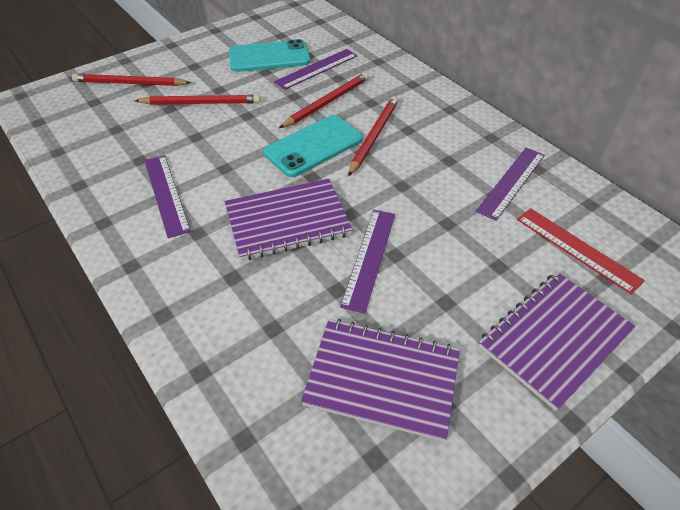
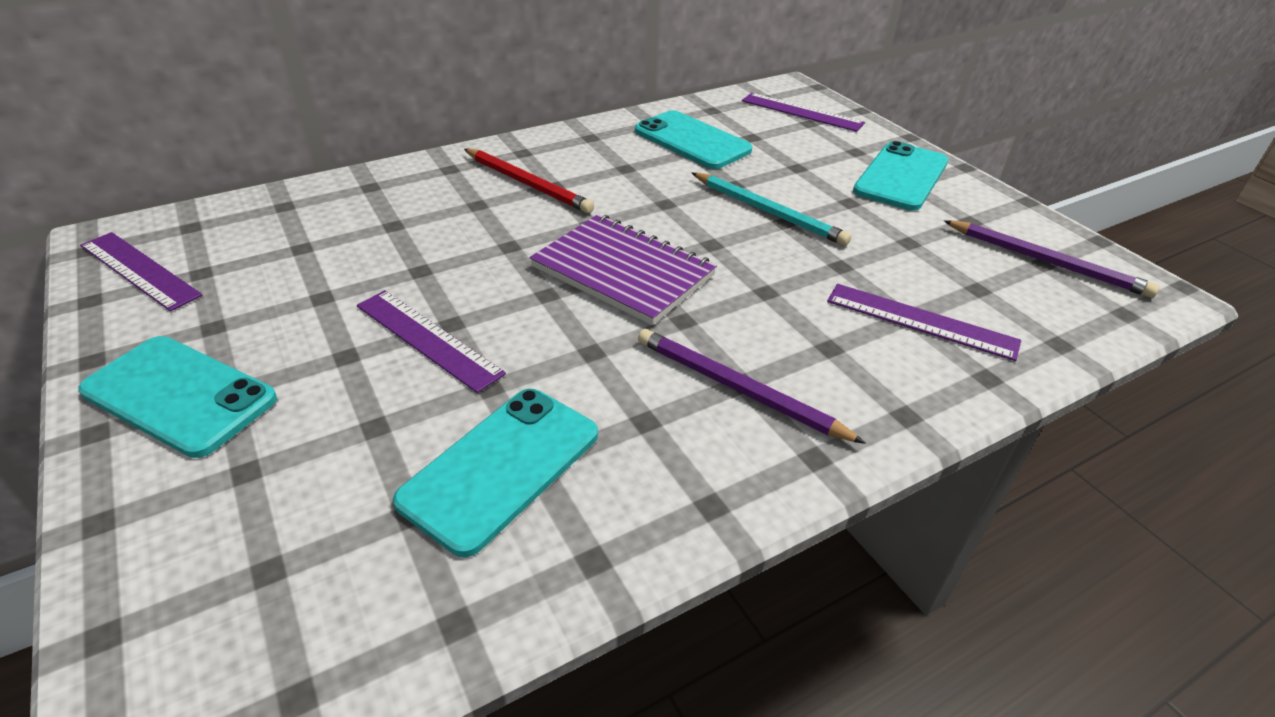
purple notebook: [225,179,353,261] [301,319,460,442] [479,272,635,411] = 3 -> [530,214,717,325] = 1
purple pencil: none = 0 -> [638,329,866,444] [944,220,1160,298] = 2
red pencil: [72,73,191,86] [134,94,260,105] [279,72,369,128] [348,96,398,176] = 4 -> [464,149,594,213] = 1
red ruler: [517,208,645,295] = 1 -> none = 0
turquoise pencil: none = 0 -> [692,173,851,246] = 1
turquoise phone: [229,39,310,72] [263,115,363,177] = 2 -> [78,336,277,458] [393,389,598,557] [635,110,753,169] [853,141,948,211] = 4

